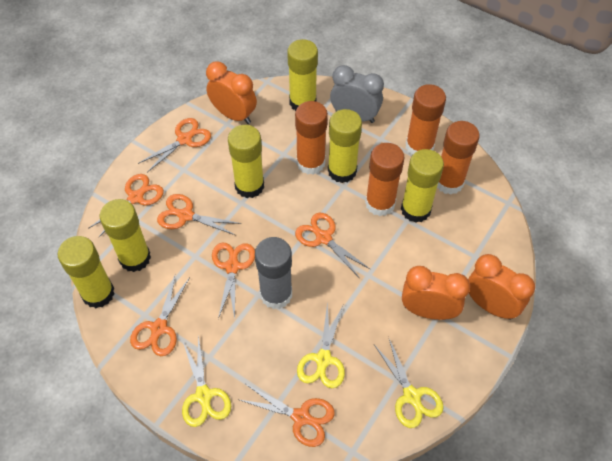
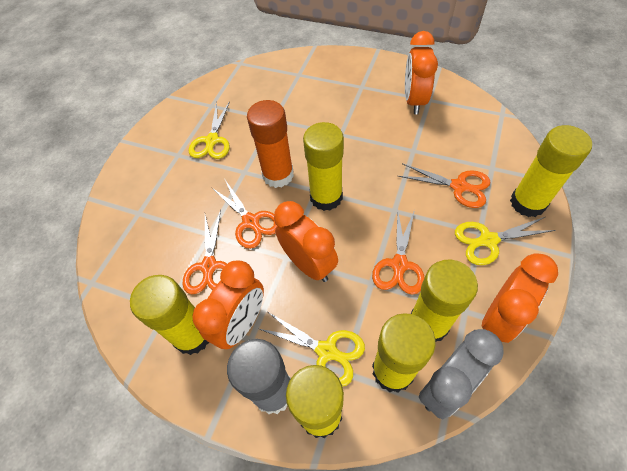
orange clock: [206,62,257,124] [402,266,470,320] [468,254,535,320] = 3 -> [192,260,264,349] [274,201,338,282] [405,31,438,114] [481,254,558,343] = 4
orange glue stick: [295,101,328,175] [365,143,405,216] [406,84,446,156] [437,121,480,195] = 4 -> [247,100,294,188] = 1
orange scissors: [88,174,164,237] [130,275,190,356] [138,118,211,172] [157,194,241,235] [212,243,255,319] [240,384,335,447] [295,213,371,277] = 7 -> [183,210,227,294] [212,180,277,249] [372,208,424,295] [398,163,490,208] = 4

